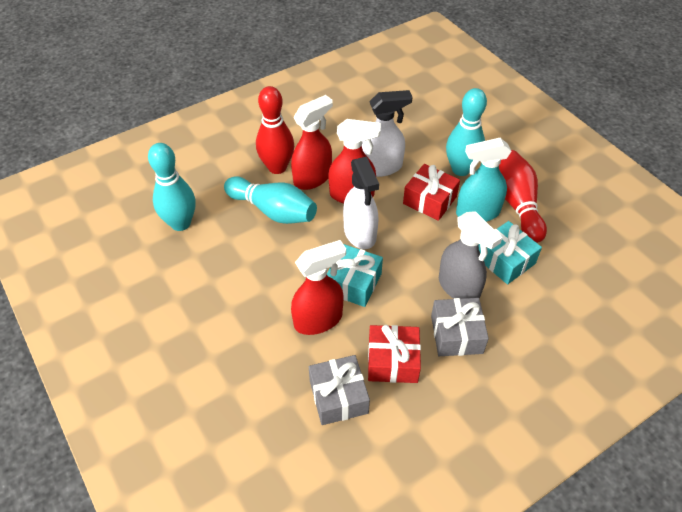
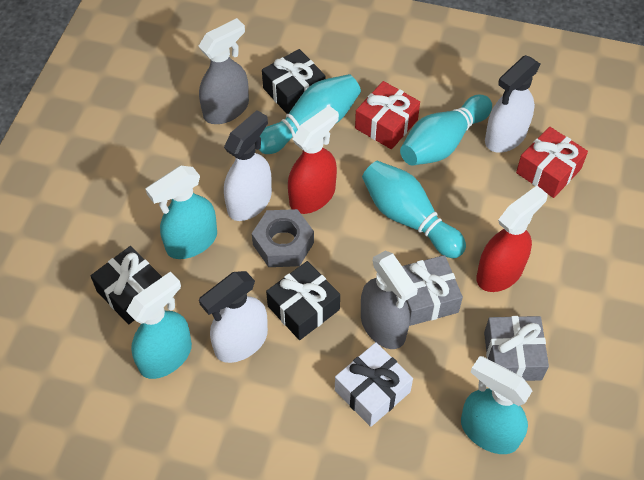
black gift: none = 0 -> [91,246,162,324] [262,49,325,114] [266,261,340,340] = 3
grey nut: none = 0 -> [252,209,314,267] = 1
grey spray bottle: [439,211,502,299] = 1 -> [198,18,249,124] [361,251,418,349] = 2
red bowling pin: [256,86,294,174] [499,150,547,243] = 2 -> none = 0
red spray bottle: [291,95,333,190] [291,240,346,335] [328,119,381,204] = 3 -> [288,106,339,214] [476,186,547,292] = 2
turquoise gift: [327,244,383,307] [479,221,542,284] = 2 -> none = 0
turquoise spray bottle: [456,138,511,222] = 1 -> [126,272,192,379] [146,166,217,259] [461,356,532,454] = 3
white gift: none = 0 -> [335,342,413,427] = 1
white spray bottle: [343,157,379,249] [362,90,413,177] = 2 -> [199,271,268,363] [224,110,272,221] [485,55,541,153] = 3

